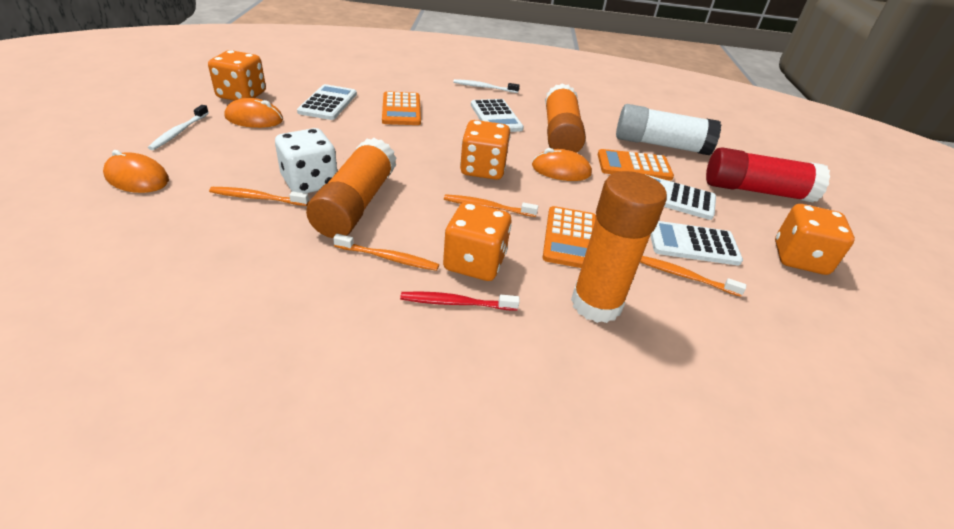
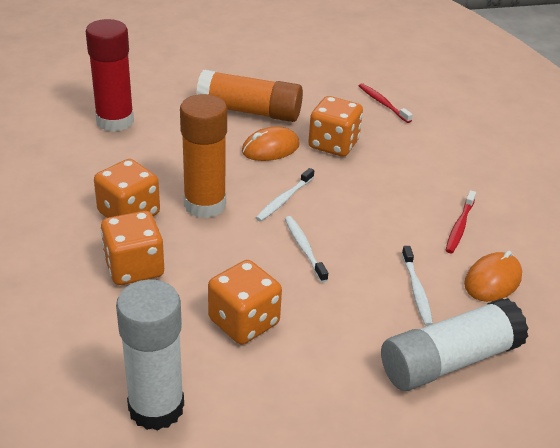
orange calculator: [382,91,421,125] [543,206,597,268] [598,149,674,180] = 3 -> none = 0
orange glue stick: [306,138,397,238] [545,83,586,153] [571,171,667,323] = 3 -> [180,94,227,218] [196,70,303,122] = 2
orange mouse: [103,150,169,193] [224,98,283,128] [532,148,592,181] = 3 -> [242,127,299,161] [464,251,522,302] = 2
orange toothbrush: [209,187,309,206] [333,234,439,271] [444,194,538,217] [640,256,746,297] = 4 -> none = 0
red toothbrush: [400,291,520,311] = 1 -> [359,83,413,123] [446,190,476,253] = 2
white calculator: [297,84,357,120] [471,99,524,132] [647,175,716,220] [650,221,743,265] = 4 -> none = 0
white dice: [275,128,337,193] = 1 -> none = 0
white glue stick: [616,104,721,155] = 1 -> [116,279,184,431] [381,298,528,391] = 2
white toothbrush: [148,105,209,150] [453,79,520,93] = 2 -> [256,168,314,222] [285,216,328,283] [402,246,433,326] = 3

